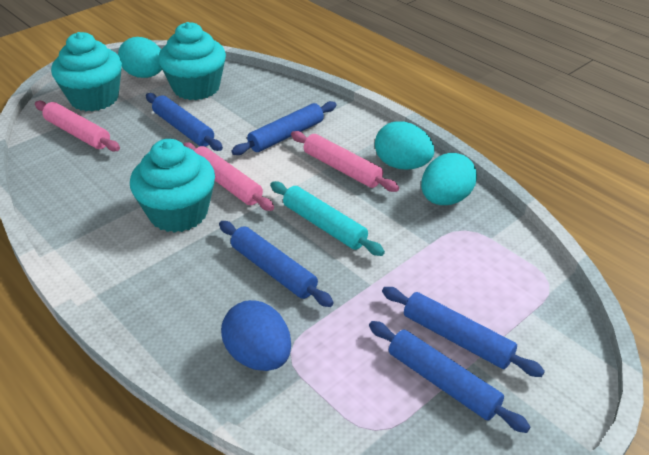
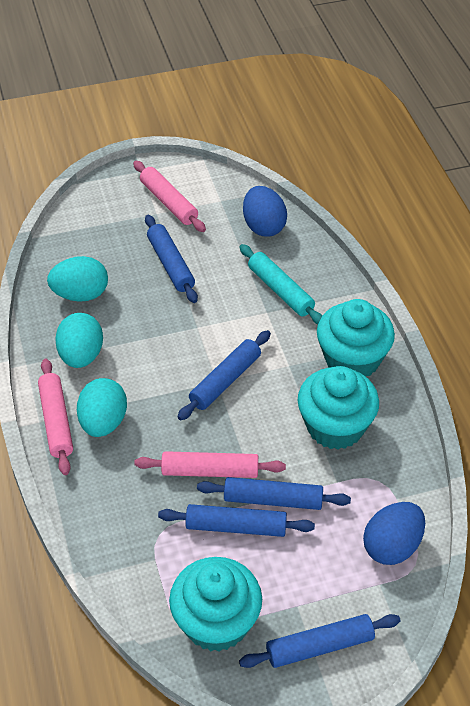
blue egg: [221,300,291,371] = 1 -> [243,186,287,237] [363,502,425,565] = 2

